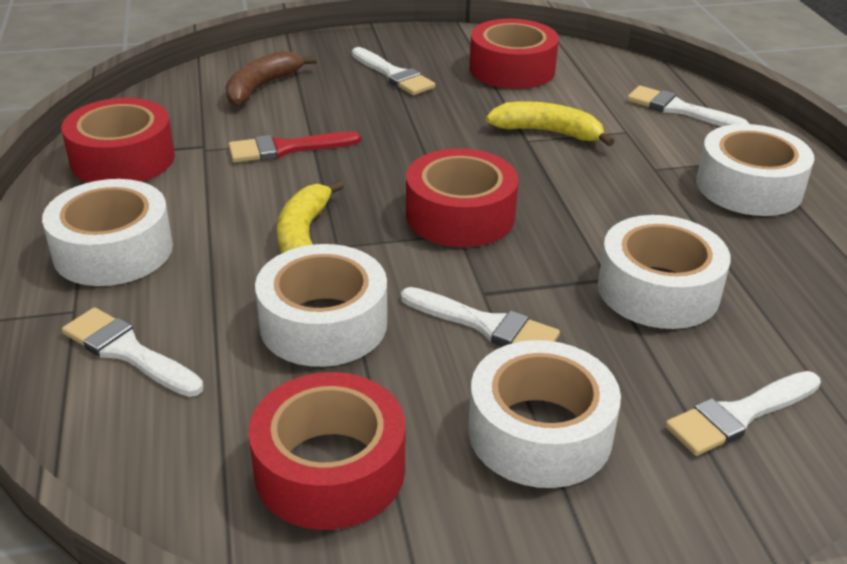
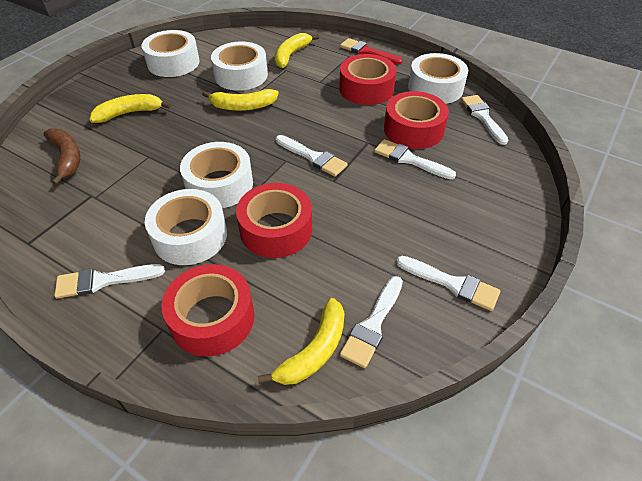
white brush: [62,307,204,397] [352,47,435,95] [401,287,560,347] [627,86,749,126] [665,371,821,456] = 5 -> [54,264,165,299] [276,135,348,177] [340,276,403,368] [374,139,456,179] [396,256,501,311] [461,95,508,145] = 6
yellow banana: [277,180,344,254] [486,101,615,146] = 2 -> [89,94,171,123] [202,89,279,111] [258,298,345,385] [275,33,319,68] = 4

